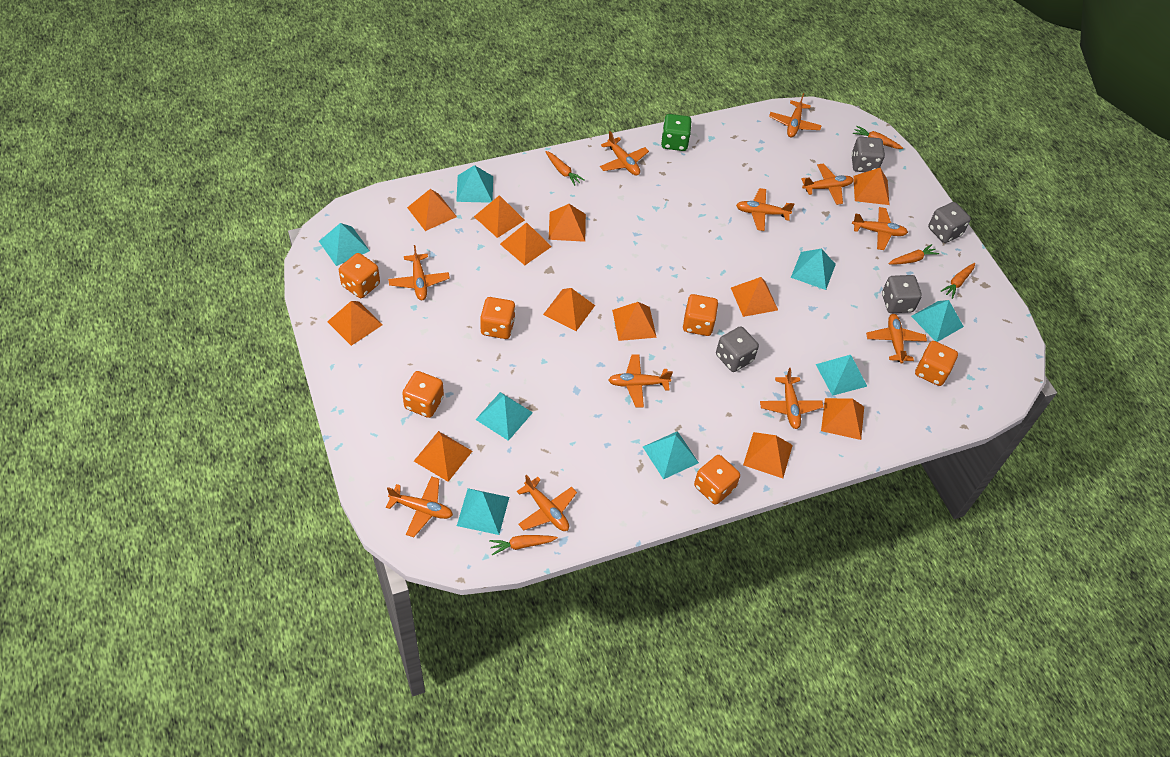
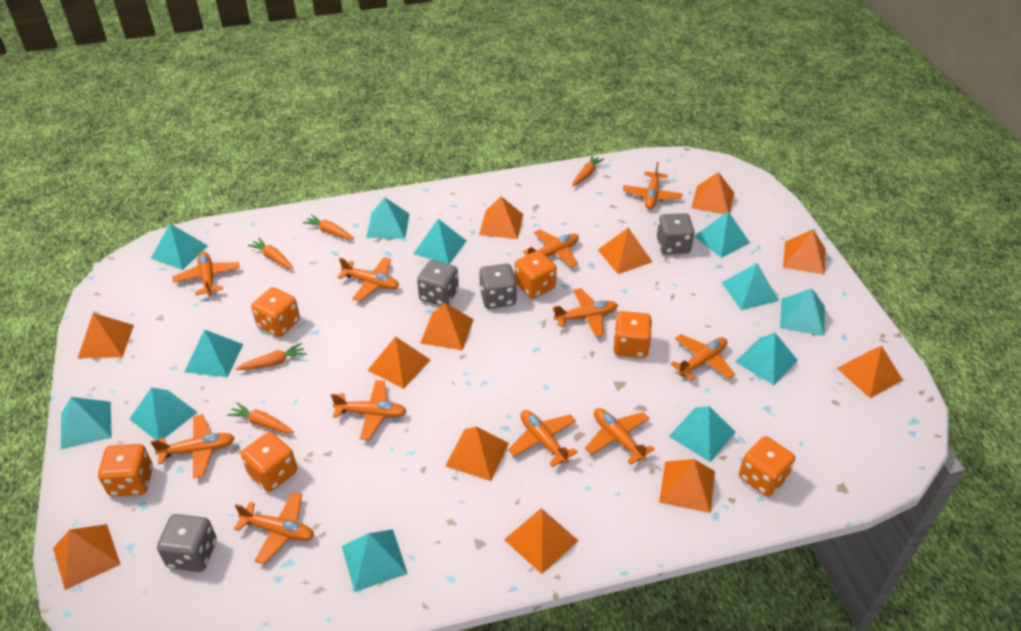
green dice: [661,114,691,151] = 1 -> none = 0
turquoise pyramid: [319,223,370,266] [456,165,493,203] [457,488,509,535] [475,392,533,441] [643,431,699,479] [791,249,836,290] [816,355,867,396] [911,300,964,342] = 8 -> [61,397,112,450] [130,387,198,441] [151,224,208,270] [185,329,243,377] [342,529,408,592] [366,197,409,239] [413,219,466,264] [669,406,736,462] [694,211,750,258] [721,263,779,310] [736,333,798,385] [780,288,825,336] = 12

